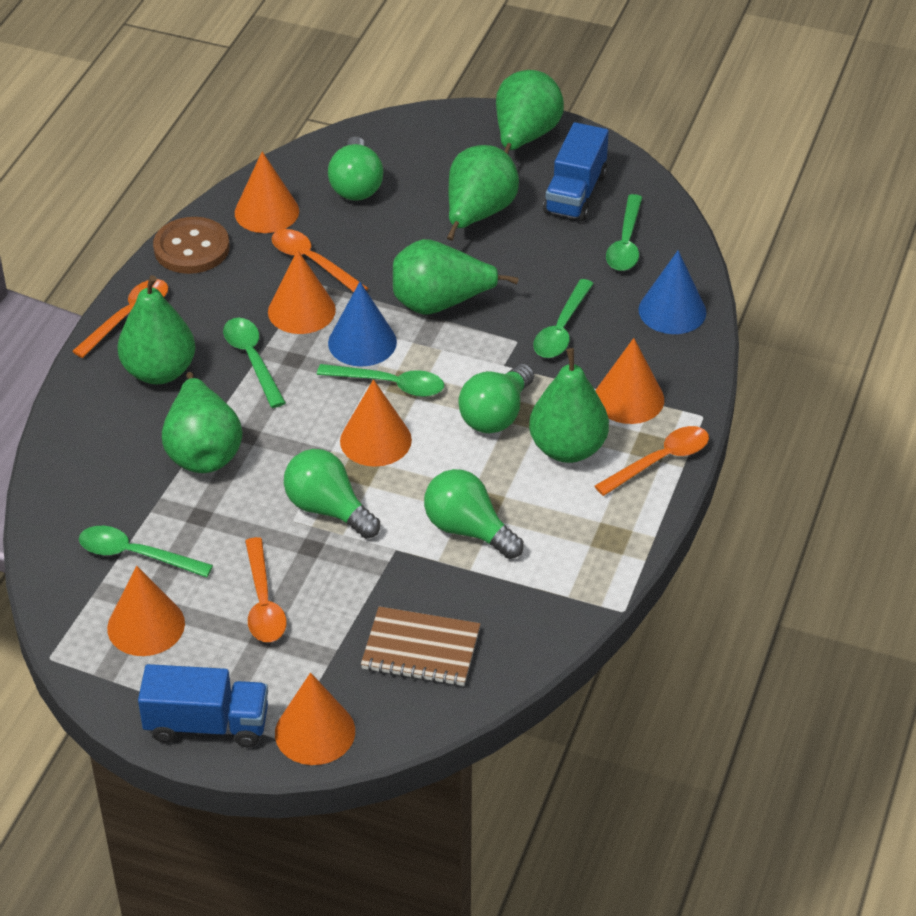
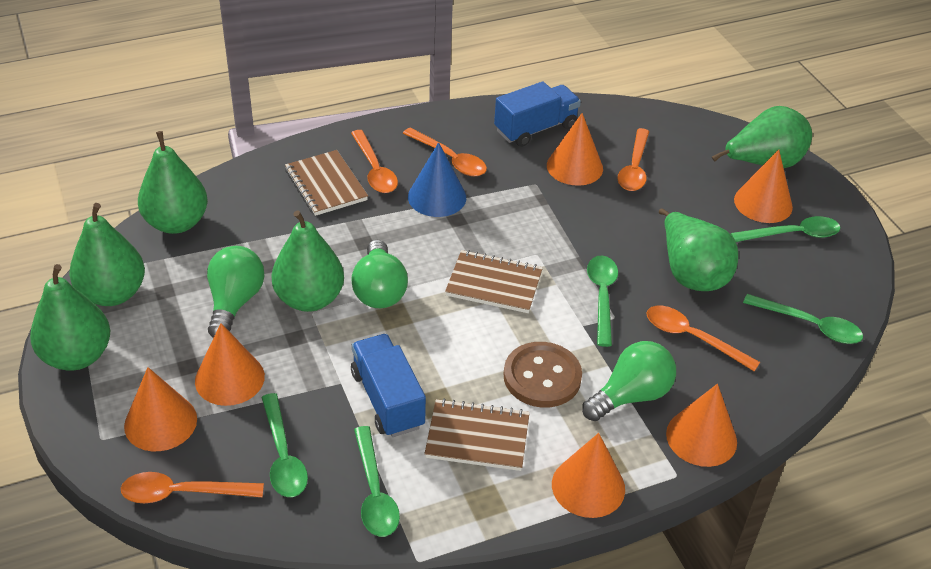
blue cone: [328,282,397,367] [639,250,706,334] = 2 -> [408,142,466,217] = 1
brown notebook: [361,606,480,686] = 1 -> [285,150,368,216] [424,398,530,471] [445,250,543,313] = 3
green light bulb: [284,449,380,539] [328,137,384,201] [424,469,524,559] [458,363,534,434] = 4 -> [207,246,264,338] [351,240,408,308] [582,341,676,421] = 3
orange spoon: [72,279,168,358] [245,537,287,642] [271,229,368,292] [594,426,709,496] = 4 -> [121,472,264,504] [351,130,398,193] [402,128,487,176] [618,128,649,191] [647,306,760,371] = 5

